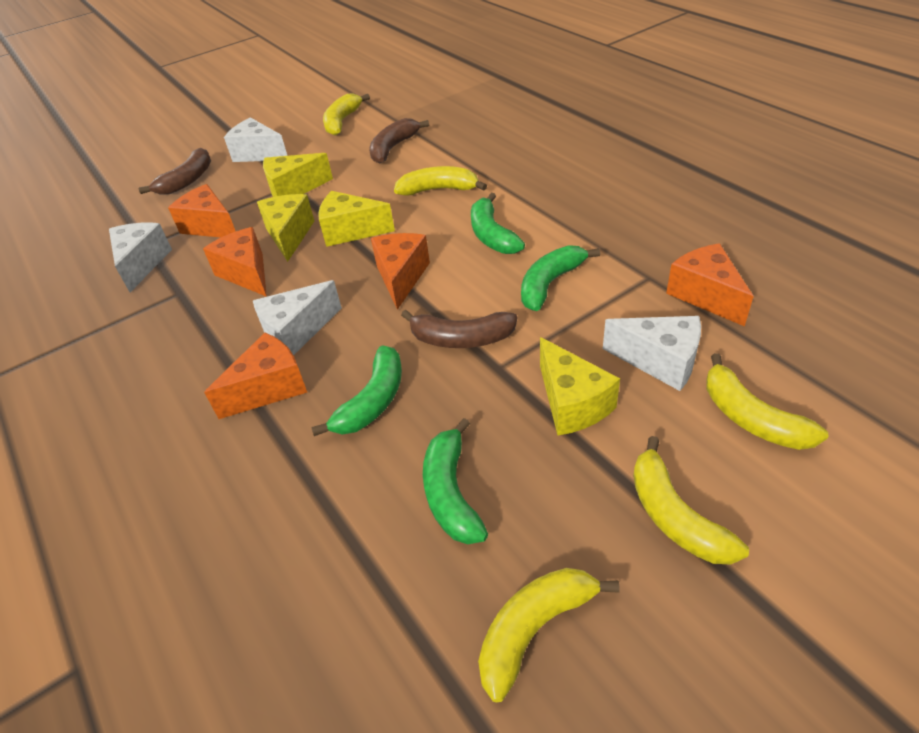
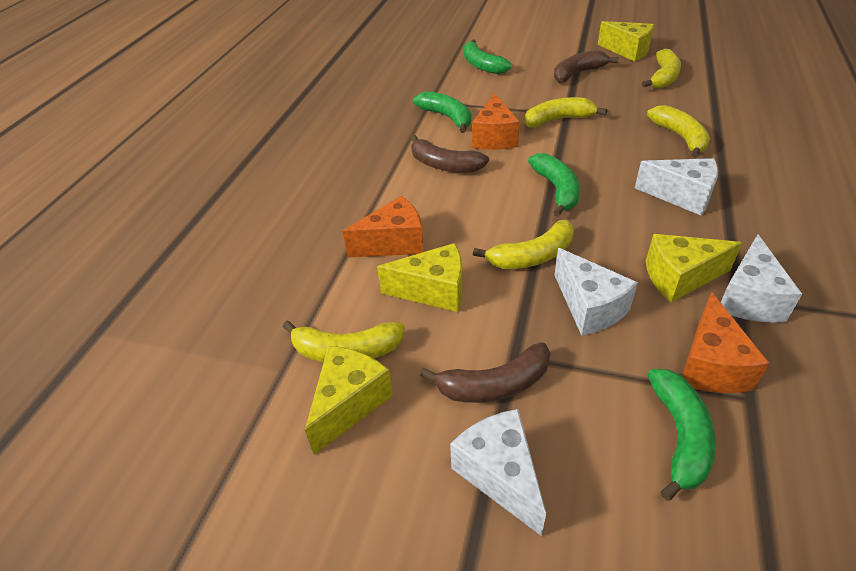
orange cheese: [168,184,236,237] [203,227,267,297] [204,333,307,419] [371,233,430,310] [666,243,754,326] = 5 -> [343,196,424,258] [472,93,520,150] [682,292,769,393] = 3

